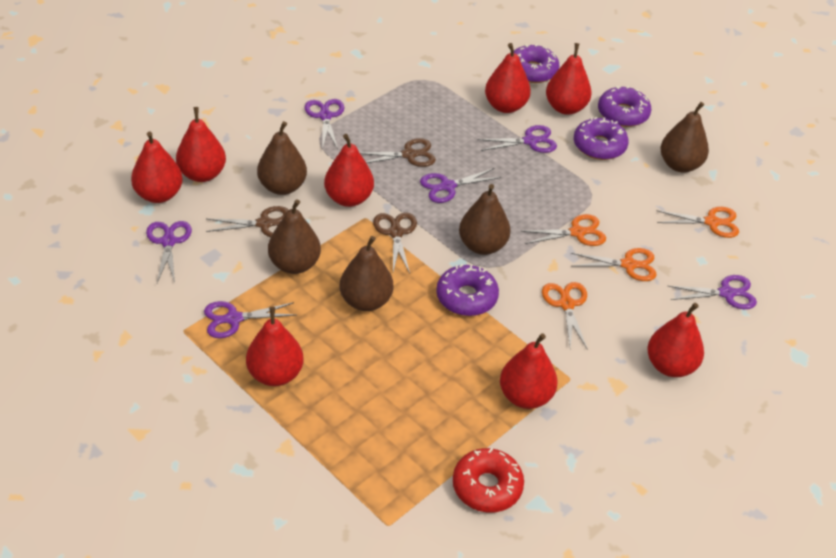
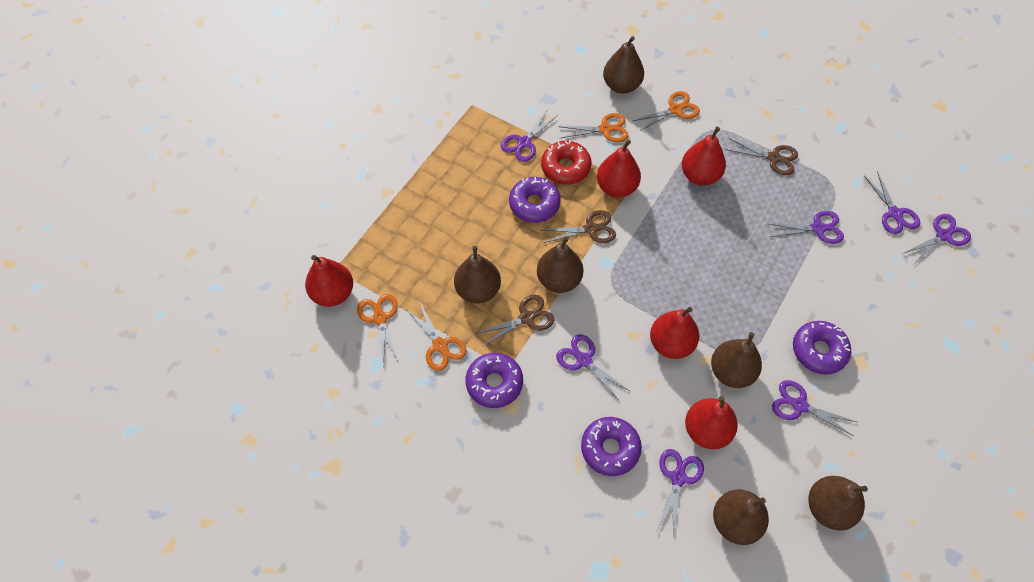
brown pear: [257,121,307,195] [268,199,321,274] [340,236,393,311] [459,184,511,255] [661,102,709,173] = 5 -> [454,246,501,304] [537,236,583,293] [603,36,644,94] [711,332,762,388] [713,489,769,545] [808,476,868,531] = 6
purple scissors: [146,221,192,283] [204,301,295,338] [304,99,345,150] [420,168,501,203] [478,125,557,153] [668,275,757,309] = 6 -> [501,110,558,162] [556,334,631,402] [657,449,704,536] [769,211,844,244] [772,380,857,436] [865,172,920,234] [904,214,971,264] = 7
red pear: [131,131,183,203] [176,107,226,182] [246,307,304,386] [324,134,374,207] [485,43,531,113] [500,333,558,409] [546,43,592,115] [647,303,704,377] = 8 -> [305,255,353,307] [597,140,641,198] [650,307,700,359] [682,127,726,186] [685,396,738,449] = 5

